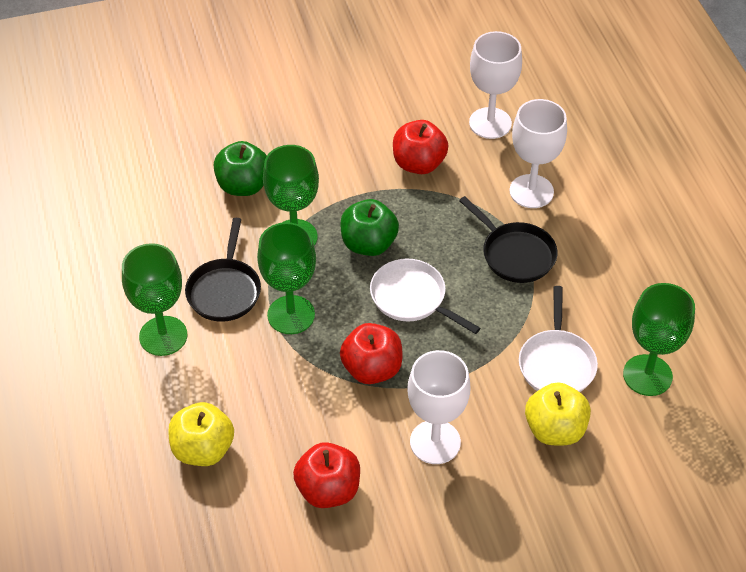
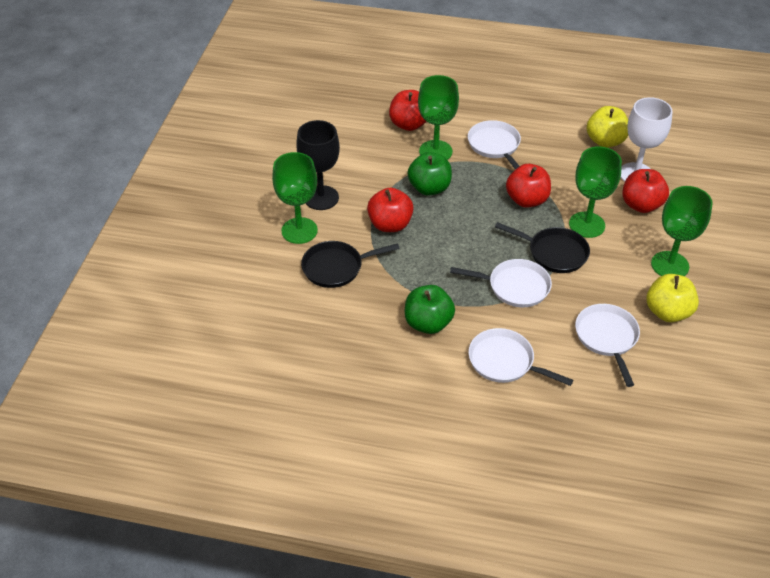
black goblet: none = 0 -> [296,120,340,210] = 1
red apple: [293,442,360,508] [340,323,402,384] [393,120,449,174] = 3 -> [367,188,414,232] [389,90,427,131] [506,164,551,208] [622,169,669,213] = 4
white goblet: [408,350,470,464] [469,31,522,139] [509,99,567,208] = 3 -> [621,97,673,182] = 1
white pan: [370,259,481,334] [519,286,598,392] = 2 -> [450,259,552,307] [468,120,521,170] [468,328,573,386] [575,304,640,387] = 4

